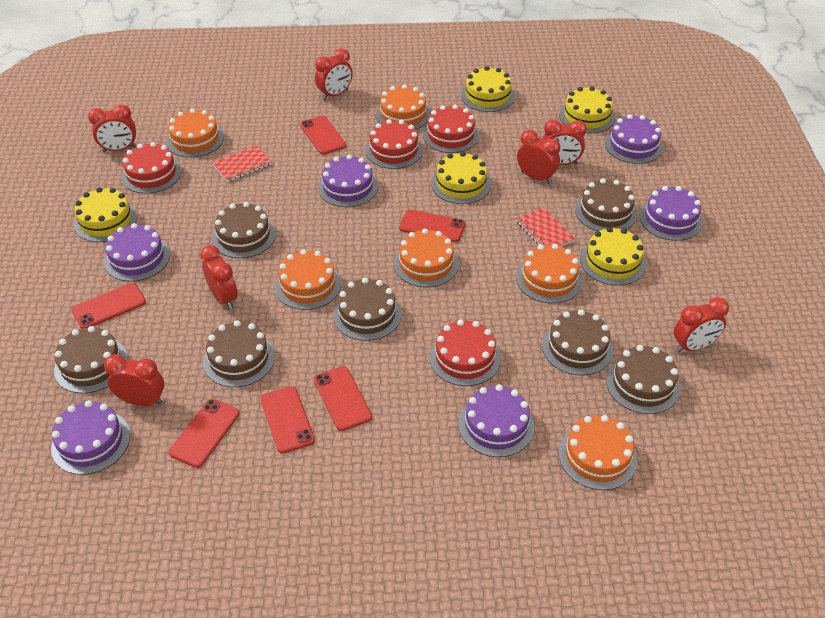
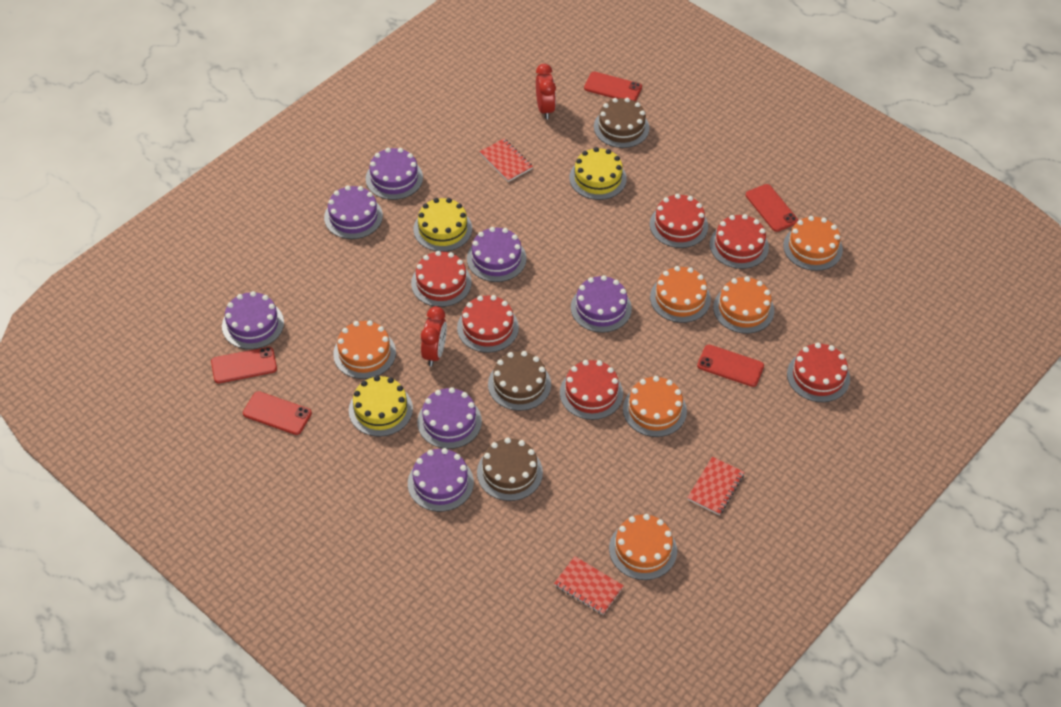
brown cake: [54,326,128,394] [203,320,275,387] [212,202,276,258] [333,278,402,341] [542,309,614,375] [575,178,637,231] [606,345,680,414] = 7 -> [477,437,543,501] [488,351,551,411] [594,98,649,148] = 3
purple cake: [51,400,130,475] [104,223,170,282] [318,155,378,207] [459,384,535,457] [605,114,663,164] [639,186,703,241] = 6 -> [222,291,284,349] [324,185,383,239] [366,148,423,200] [408,448,474,512] [417,387,482,449] [467,227,526,282] [571,275,632,333] = 7
red cake: [121,142,182,194] [365,119,423,169] [423,105,479,153] [429,320,501,386] = 4 -> [411,251,472,307] [457,295,519,353] [560,360,623,420] [650,194,708,248] [710,214,769,269] [787,343,850,402] = 6
red clock: [88,104,136,152] [104,354,165,406] [200,245,238,310] [315,48,353,100] [517,130,560,184] [543,119,587,165] [674,297,729,353] = 7 -> [421,306,447,366] [536,64,556,119] = 2
red notebook: [213,145,272,182] [516,208,575,247] = 2 -> [480,138,533,182] [554,556,624,615] [687,457,745,515] = 3
red phone: [71,283,146,329] [169,399,239,468] [261,386,315,454] [300,116,346,155] [314,366,372,431] [399,209,466,242] = 6 -> [211,347,277,383] [243,391,312,435] [584,72,642,102] [697,345,764,387] [746,184,798,232] = 5
yellow cake: [74,187,138,242] [431,152,491,204] [461,66,515,112] [559,86,615,133] [580,227,646,286] = 5 -> [349,376,413,437] [414,198,472,252] [569,147,627,200] = 3

